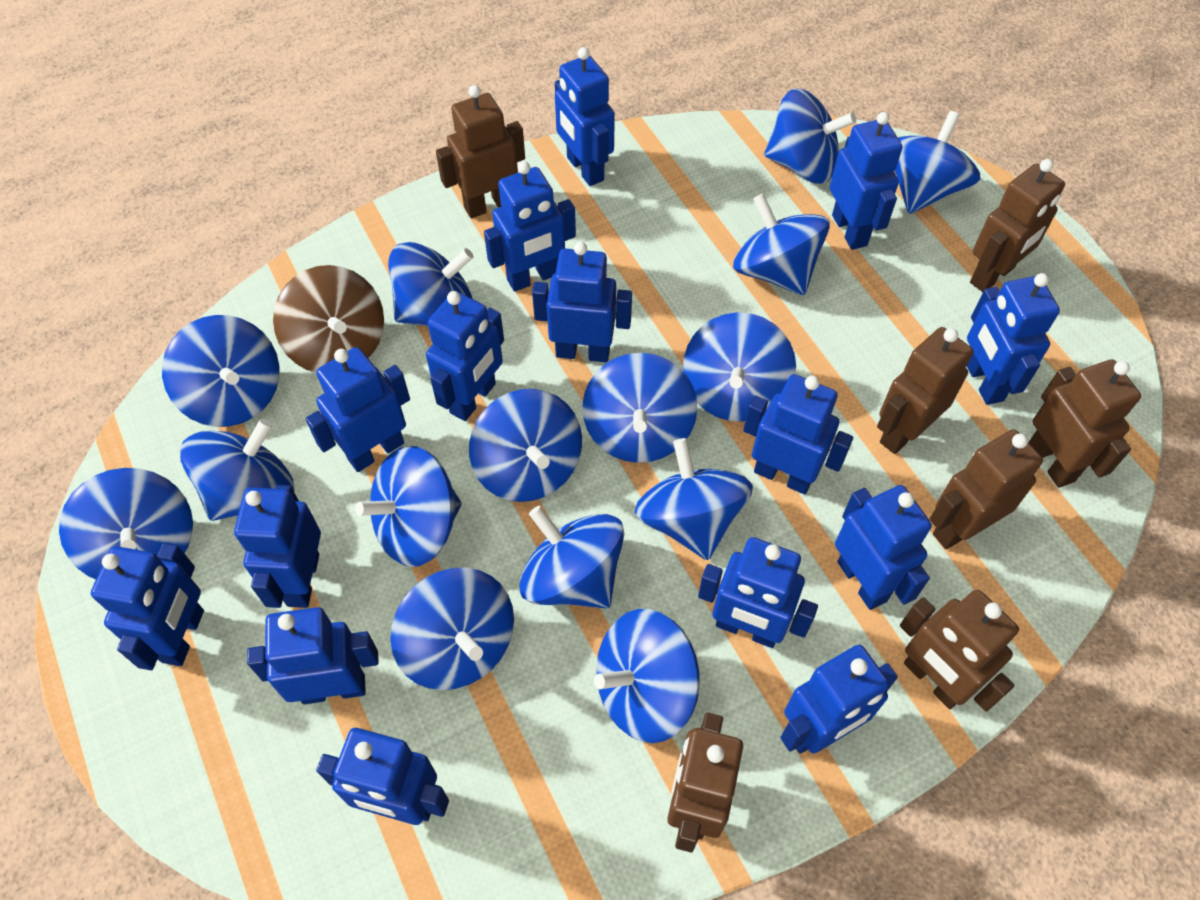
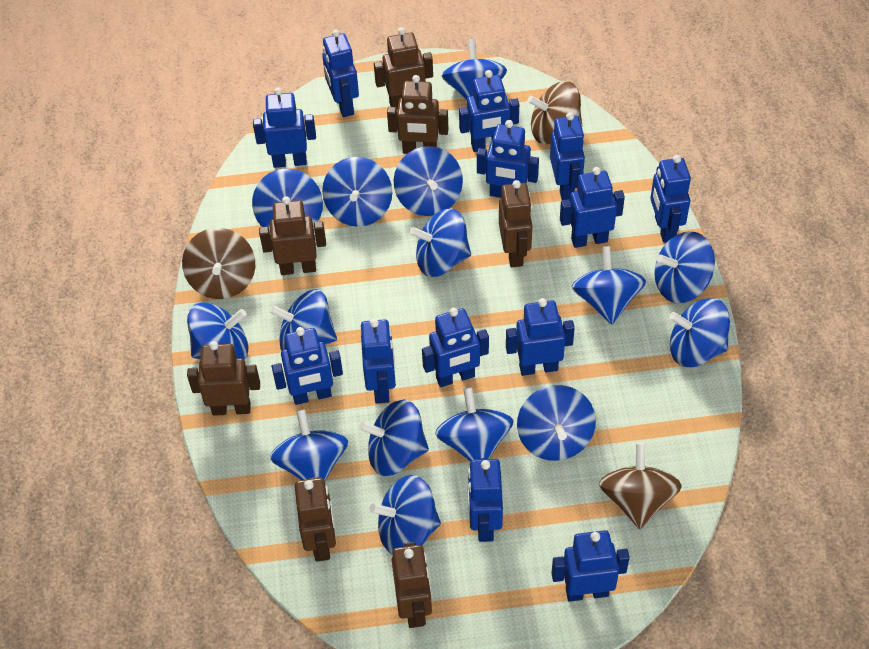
blue robot: [91,543,204,670] [234,485,321,608] [247,607,379,704] [306,347,410,472] [316,728,449,825] [426,291,504,421] [484,161,576,292] [532,242,632,362] [555,47,615,186] [698,537,818,648] [743,374,853,494] [780,645,898,754] [830,112,902,250] [835,485,932,610] [967,273,1060,405] = 15 -> [253,87,316,168] [271,327,343,405] [322,30,359,117] [361,319,396,404] [422,308,489,387] [459,70,519,152] [468,458,503,542] [477,120,539,198] [506,298,575,376] [550,112,585,200] [551,530,630,602] [560,167,625,248] [650,155,691,243] = 13
brown spinning top: [273,265,384,373] = 1 -> [182,228,255,299] [527,81,582,144] [599,443,682,529] = 3

